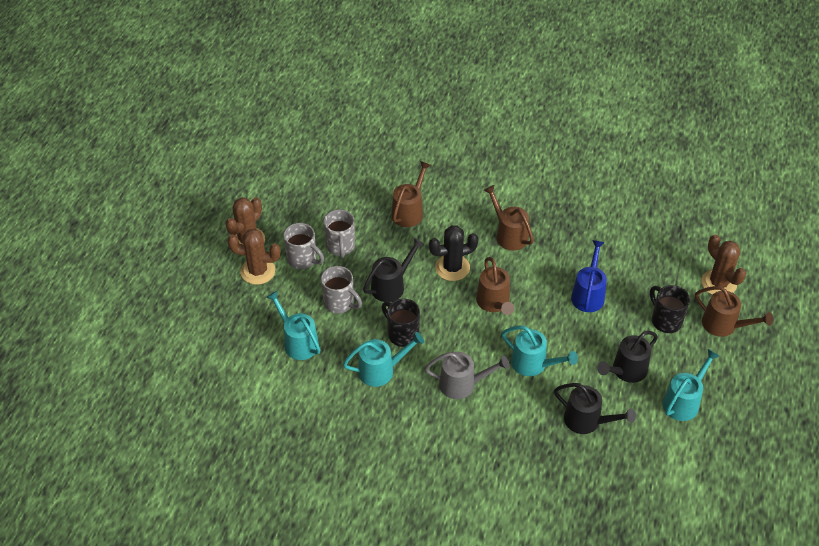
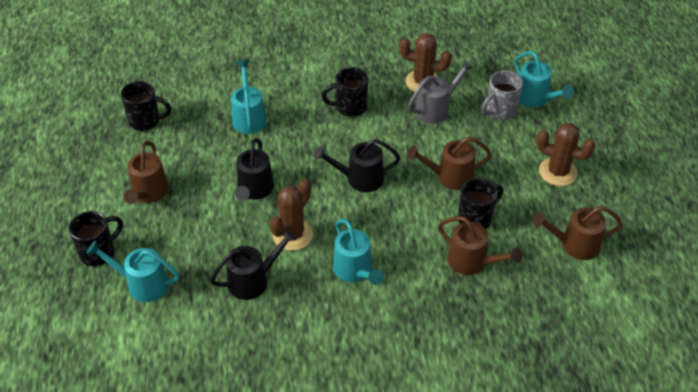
black cactus: [429,225,479,281] = 1 -> none = 0
black mug: [382,299,420,347] [650,285,690,333] = 2 -> [69,211,123,266] [121,81,171,131] [322,67,368,117] [458,178,503,229] = 4
blue watering can: [571,240,607,312] = 1 -> none = 0
grey mug: [283,223,324,269] [321,266,362,313] [324,210,355,258] = 3 -> [481,70,523,120] = 1

